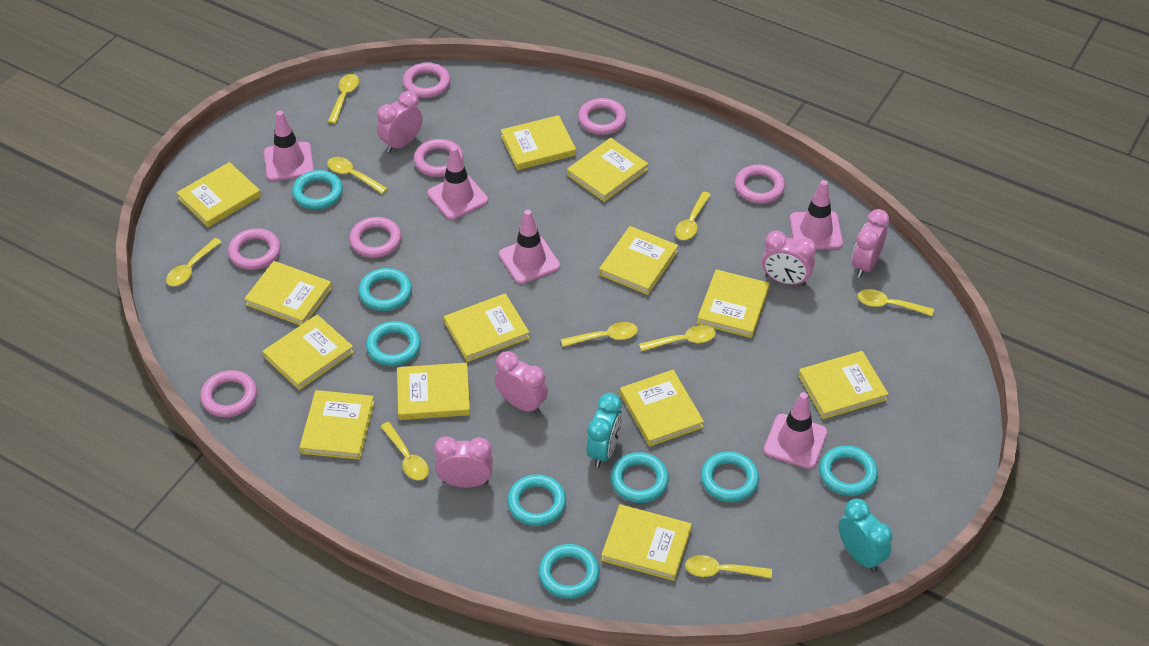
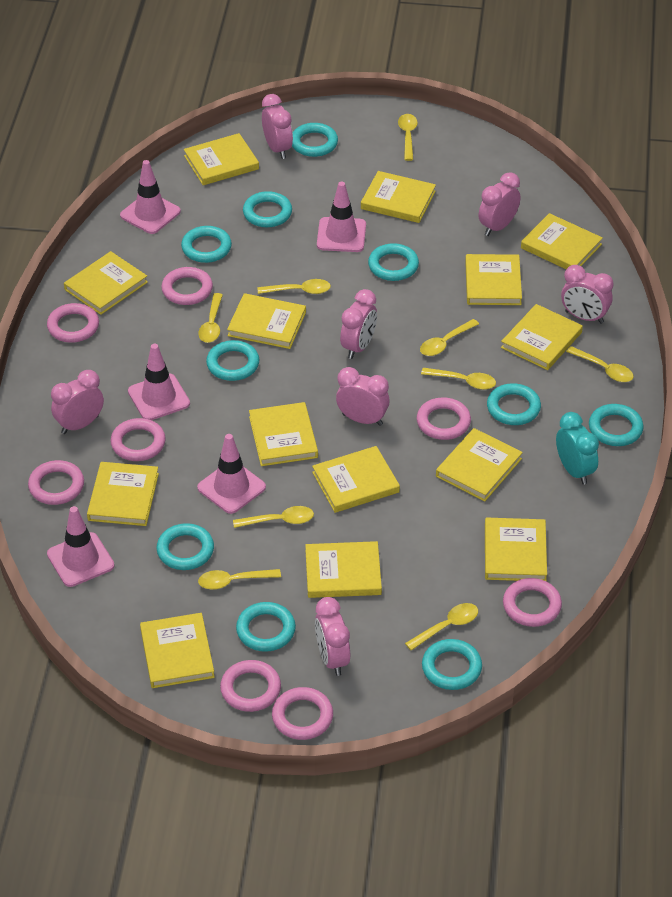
pink clock: [377,91,422,153] [434,436,493,488] [495,351,548,414] [762,231,817,286] [852,209,889,278] = 5 -> [51,370,104,434] [262,94,293,159] [315,597,350,676] [336,367,390,426] [340,289,377,359] [479,172,521,236] [561,265,613,324] = 7
pink ring: [200,370,257,417] [228,228,281,270] [349,217,401,258] [403,63,450,98] [414,139,463,177] [578,98,627,135] [734,165,785,204] = 7 -> [28,460,84,505] [47,303,99,343] [110,418,166,461] [161,267,213,305] [220,660,281,712] [272,687,333,740] [417,397,471,440] [503,578,562,627] = 8
turquoise clock: [586,393,622,467] [838,499,892,572] = 2 -> [556,412,599,485] = 1
turquoise ring: [292,170,343,209] [358,268,412,311] [366,321,421,366] [507,474,566,526] [539,544,599,599] [610,452,669,503] [701,451,759,502] [819,445,878,496] = 8 -> [157,523,214,570] [181,226,232,263] [206,340,259,381] [236,602,296,652] [243,191,292,227] [292,123,338,157] [368,243,419,281] [422,639,482,690] [487,383,541,425] [589,404,644,446] = 10
yellow book: [177,162,261,227] [244,261,332,325] [263,314,354,390] [299,390,374,460] [397,363,470,420] [444,293,530,362] [501,115,576,170] [567,138,648,202] [599,226,678,295] [601,504,692,581] [620,370,704,447] [697,269,770,338] [798,351,888,419] = 13 -> [64,251,148,315] [87,462,159,526] [140,613,215,688] [184,133,259,185] [227,293,306,349] [249,402,318,466] [305,541,382,598] [312,446,400,513] [361,171,436,223] [436,428,523,501] [465,254,522,305] [485,517,547,581] [501,304,583,370] [521,213,603,269] = 14

